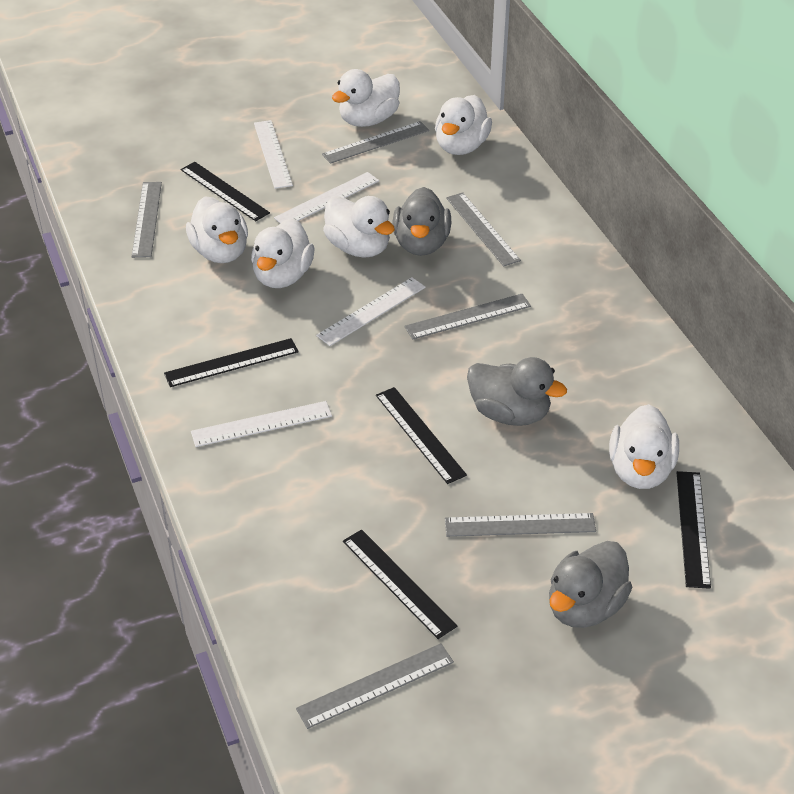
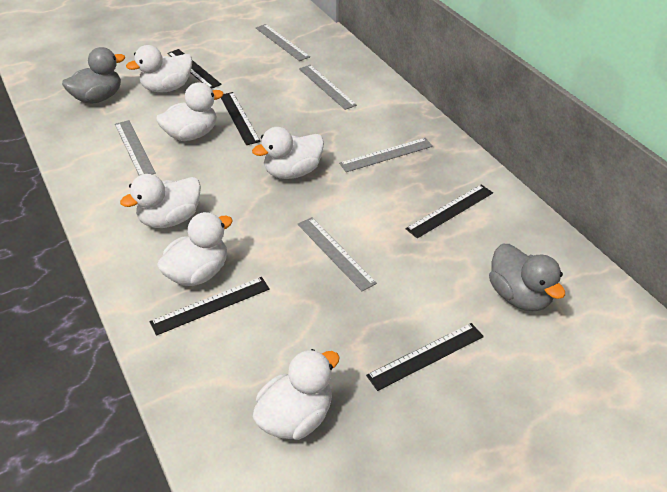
grey duck: [393,187,451,256] [467,357,567,426] [549,541,632,628] = 3 -> [62,47,125,104] [489,244,565,311] = 2
grey ruler: [131,182,162,258] [296,643,454,729] [322,121,429,164] [404,294,531,340] [445,513,596,537] [446,192,521,266] = 6 -> [115,120,156,176] [256,24,310,61] [298,217,377,291] [299,65,357,110] [339,138,433,172] = 5
white ruler: [191,401,332,447] [254,120,293,189] [274,172,379,224] [316,277,426,346] = 4 -> none = 0

